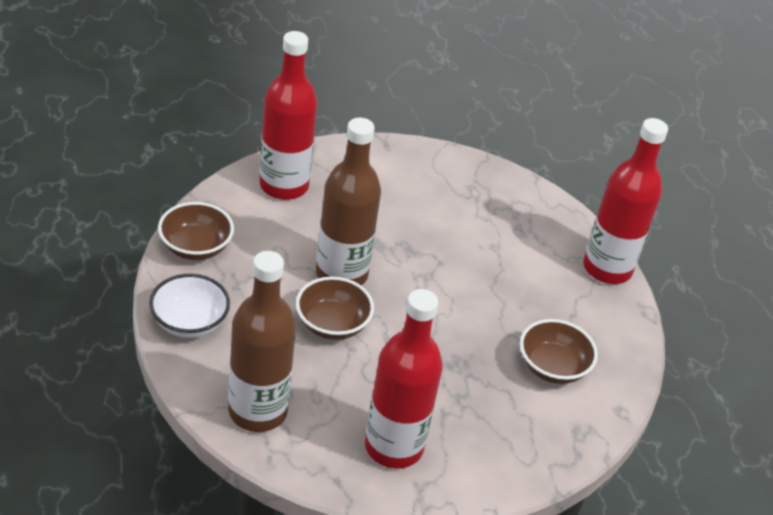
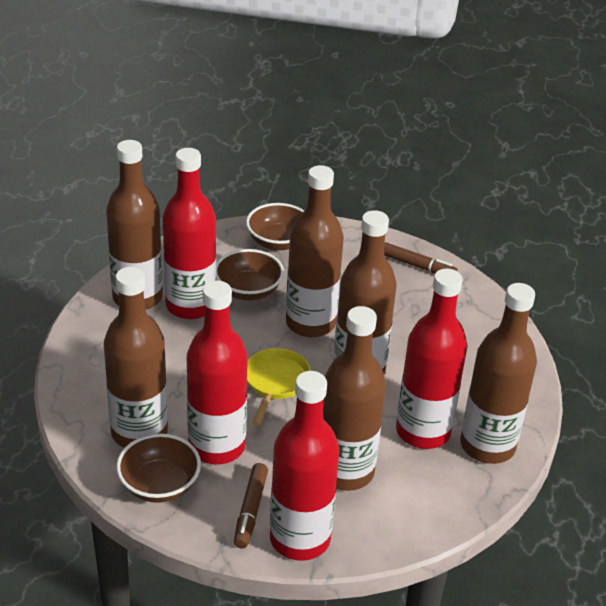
brown bottle: [228,251,296,432] [316,118,381,286] = 2 -> [104,267,168,448] [106,140,163,310] [286,165,344,337] [323,306,386,491] [334,210,397,375] [460,283,537,464] = 6
brown marker: none = 0 -> [234,463,268,548] [384,242,458,274] = 2
red bottle: [259,31,317,200] [365,289,443,468] [583,118,668,284] = 3 -> [163,148,216,319] [187,281,248,464] [270,371,339,561] [396,269,468,449] = 4
white bowl: [149,274,230,338] = 1 -> none = 0
yellow pan: none = 0 -> [247,348,311,426] = 1

